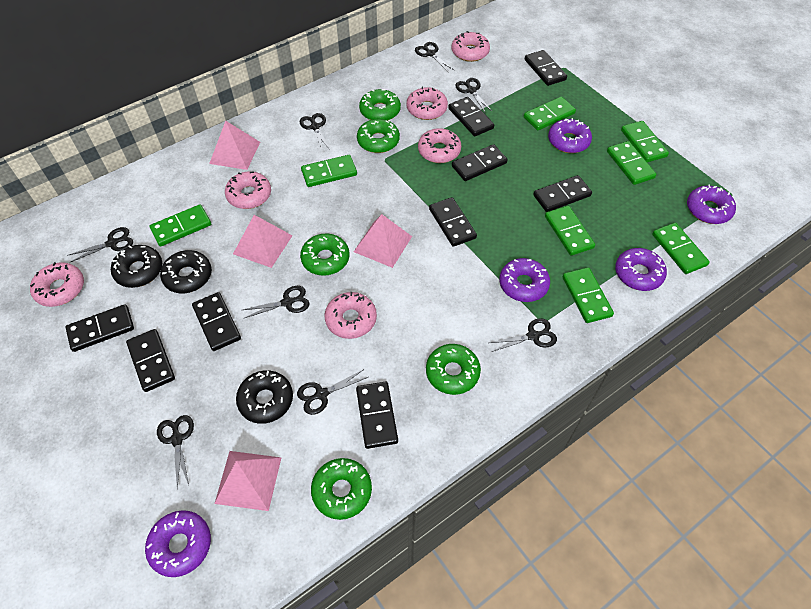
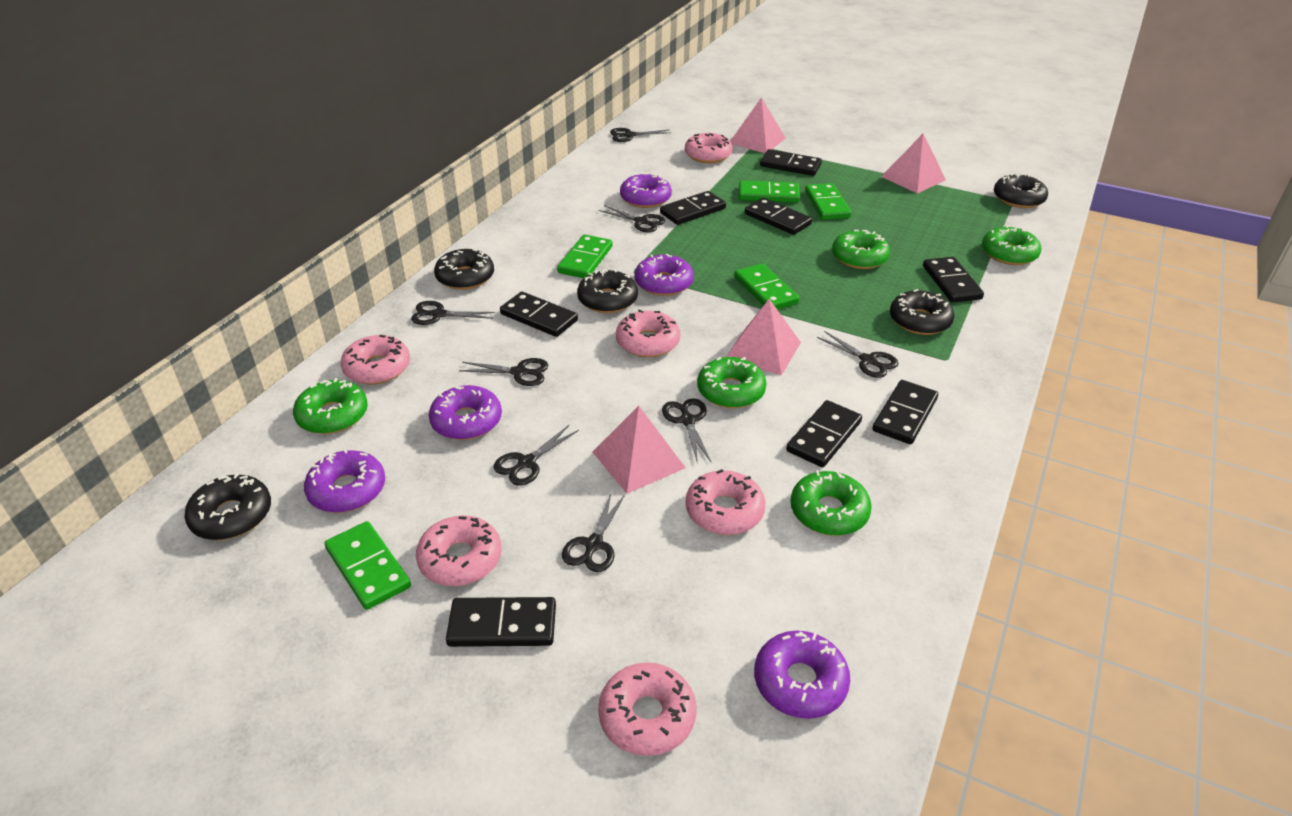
black domino: [65,304,134,352] [126,329,175,392] [192,292,241,351] [356,382,398,449] [429,197,477,247] [448,97,494,136] [452,144,507,181] [525,50,567,86] [533,175,592,212] = 9 -> [446,597,556,647] [500,292,578,337] [660,191,726,225] [745,198,812,235] [760,149,822,176] [786,400,862,467] [873,380,938,444] [923,257,984,303] = 8
black donut: [111,245,162,288] [160,250,212,293] [236,370,293,424] = 3 -> [184,473,271,540] [434,249,494,290] [577,269,638,313] [890,289,955,335] [994,173,1048,208] = 5
green domino: [150,204,211,247] [301,155,357,187] [524,97,576,130] [545,206,595,256] [563,267,614,323] [607,141,656,185] [621,121,669,162] [652,222,710,274] = 8 -> [324,521,411,610] [557,235,613,278] [734,263,799,310] [739,180,800,203] [805,183,851,220] = 5

